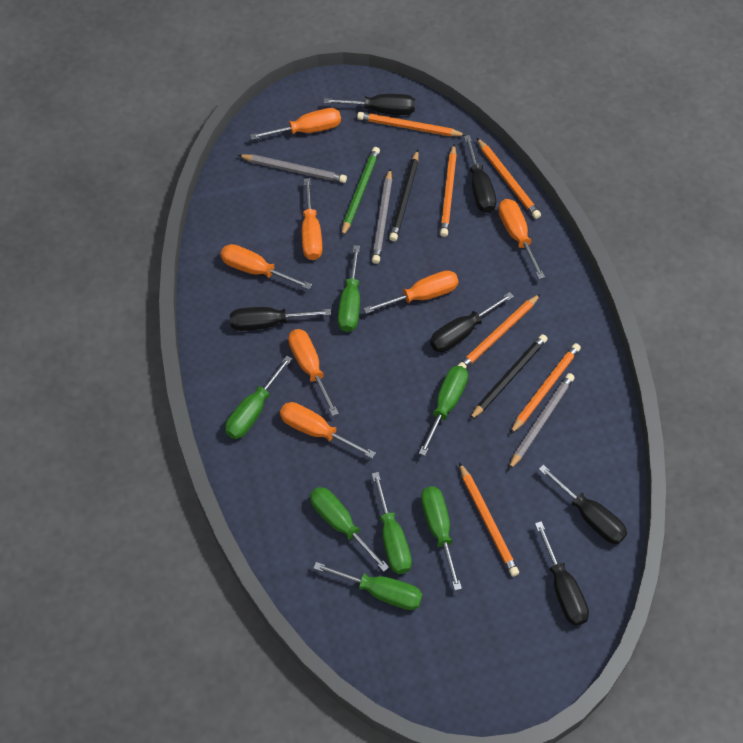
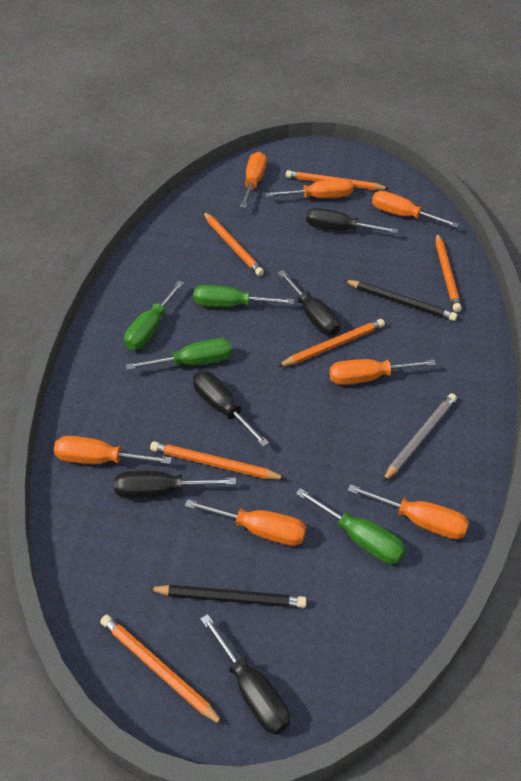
black screwdriver: [230,307,331,331] [324,94,415,115] [430,292,514,352] [464,135,496,213] [535,521,589,626] [539,465,627,544] = 6 -> [114,471,236,498] [193,371,269,447] [200,614,290,735] [278,270,340,336] [306,208,398,233] = 5
green pencil: [342,147,380,237] = 1 -> none = 0
green screwdriver: [225,356,292,439] [310,487,389,572] [313,562,423,610] [338,245,360,332] [372,472,412,574] [419,366,468,456] [421,486,462,590] = 7 -> [124,280,184,350] [126,338,232,370] [193,285,294,307] [295,488,406,564] = 4
grey pencil: [238,154,347,183] [372,169,392,264] [509,373,575,470] = 3 -> [383,393,457,482] = 1

